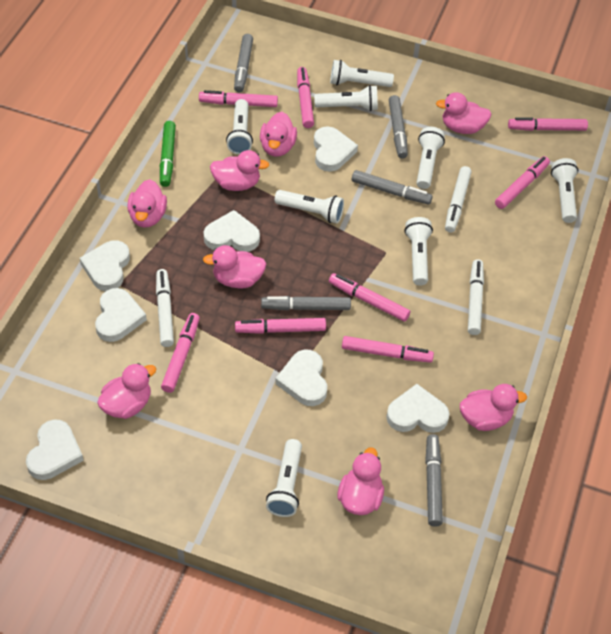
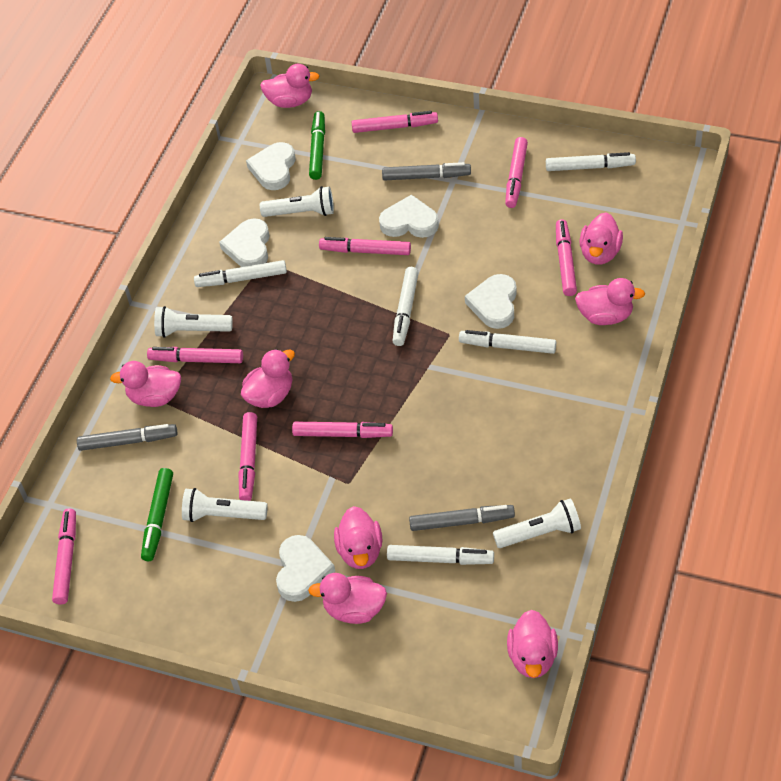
green marker: [160,121,176,187] = 1 -> [141,468,173,561] [309,111,325,180] = 2
grey marker: [234,34,253,92] [261,296,351,310] [352,170,433,204] [389,95,408,159] [425,434,443,527] = 5 -> [77,424,177,451] [382,162,471,181] [409,505,515,531] = 3
white flashlight: [226,99,253,154] [266,439,302,517] [274,190,344,223] [314,85,378,111] [330,60,394,87] [404,217,433,286] [416,127,445,189] [551,158,578,223] = 8 -> [154,306,233,338] [182,488,268,522] [260,186,334,217] [493,498,581,548] = 4
white heart: [26,419,84,480] [80,240,130,291] [95,288,147,342] [204,210,260,252] [275,349,327,406] [314,126,358,172] [386,384,450,433] = 7 -> [219,218,270,267] [246,142,295,190] [276,535,335,602] [379,195,439,238] [465,274,517,329] = 5
white marker: [156,269,174,347] [445,166,472,233] [468,259,484,335] = 3 -> [194,260,287,287] [387,545,494,565] [393,267,419,346] [459,330,556,354] [546,152,636,171] = 5

